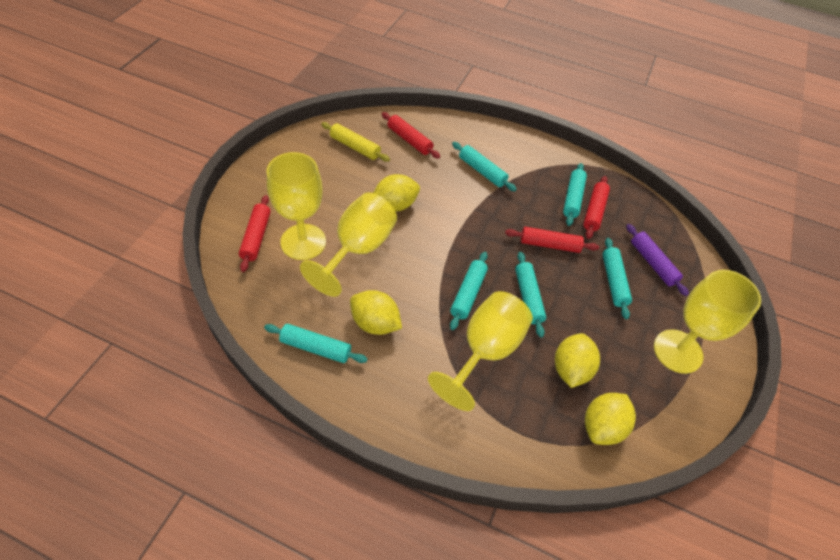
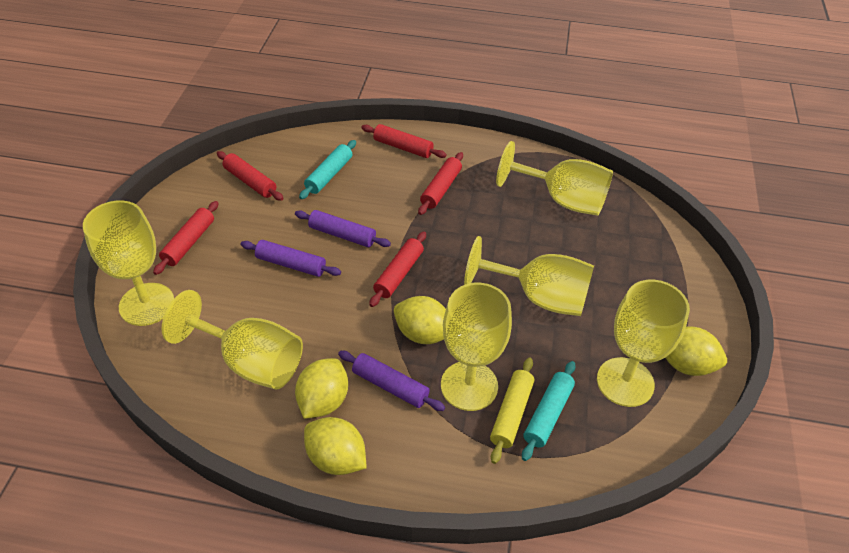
purple rolling pin: [626,224,689,296] = 1 -> [240,240,341,277] [295,210,391,247] [338,351,445,411] = 3
red rolling pin: [239,195,271,272] [382,112,440,159] [505,227,599,253] [583,176,610,239] = 4 -> [153,201,219,275] [217,151,284,201] [361,124,447,158] [369,231,426,307] [418,152,463,215] = 5
turquoise rolling pin: [264,324,367,363] [450,252,488,330] [452,142,517,191] [515,252,546,338] [563,163,587,226] [602,238,632,319] = 6 -> [299,140,356,199] [522,361,576,461] = 2
yellow goblet: [267,152,326,260] [300,192,397,297] [428,291,533,411] [654,270,761,374] = 4 -> [83,200,174,326] [162,290,303,389] [441,283,512,411] [464,236,594,316] [496,141,613,216] [597,280,690,407] = 6

